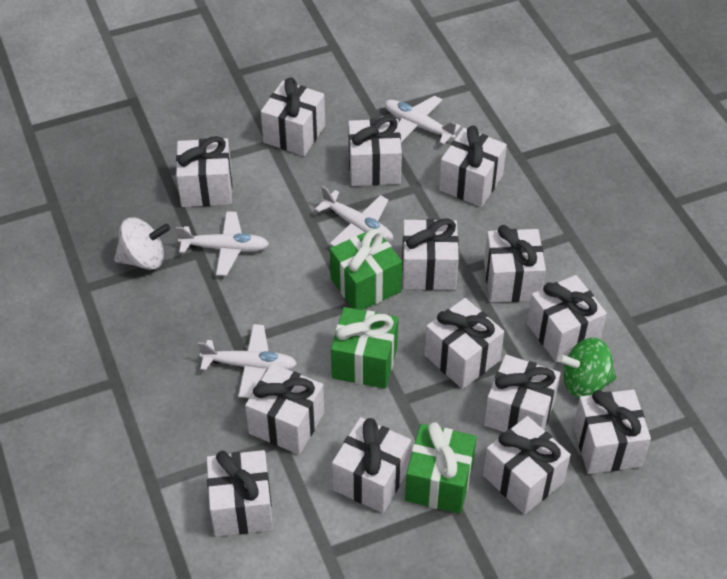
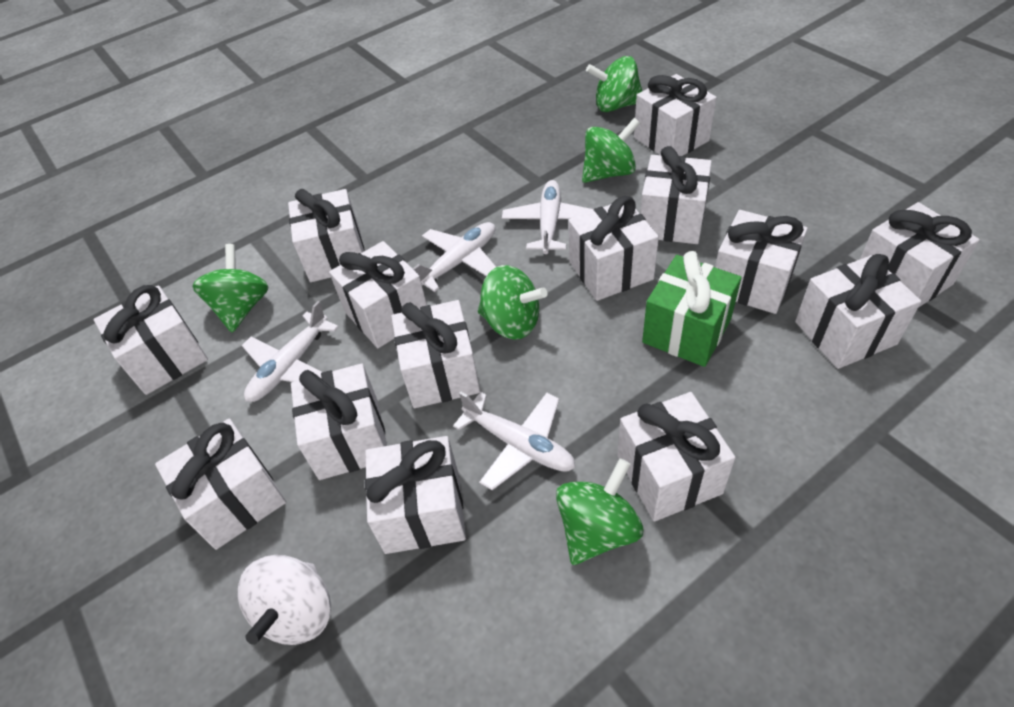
green gift: [330,228,402,310] [331,307,398,389] [405,422,477,514] = 3 -> [642,251,742,367] = 1
green spinning top: [557,338,616,398] = 1 -> [192,244,269,333] [478,265,548,340] [556,458,643,565] [582,118,640,183] [586,56,642,112] = 5

